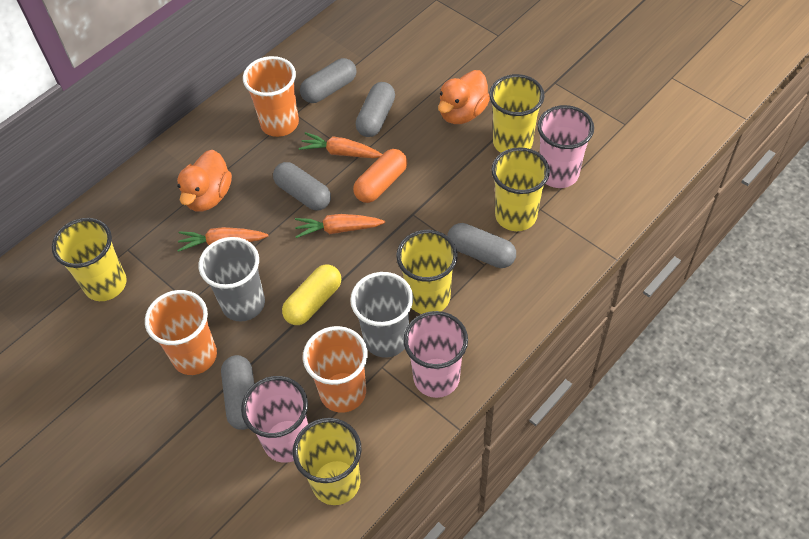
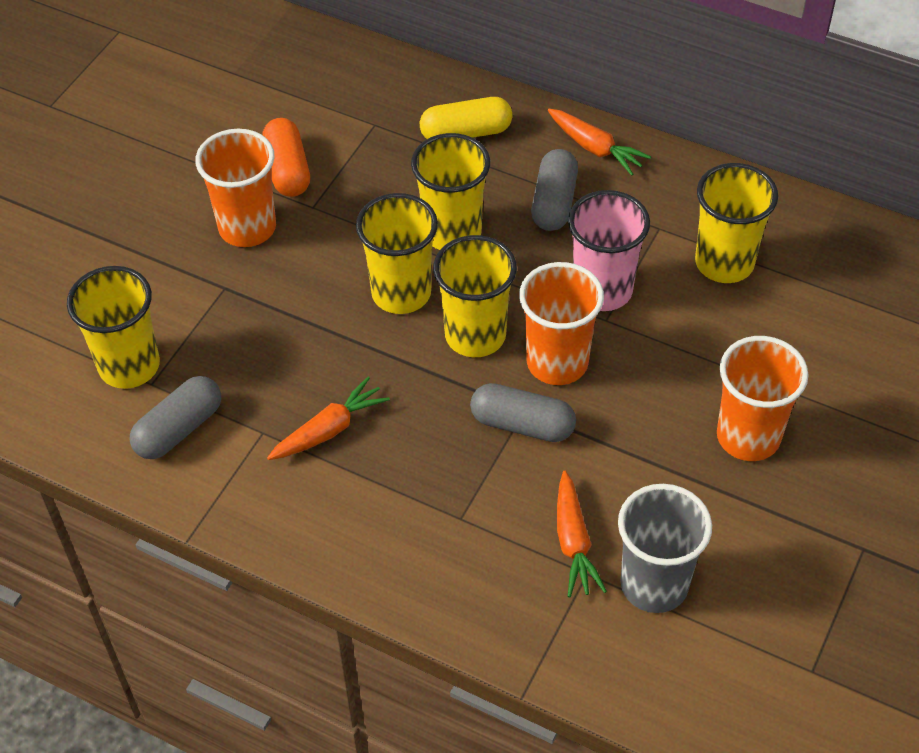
grey capsule: [221,355,254,430] [273,162,331,211] [300,58,356,103] [356,82,395,137] [447,223,516,268] = 5 -> [130,376,221,459] [470,383,576,442] [531,149,578,231] = 3
grey cup: [199,237,265,322] [350,272,413,358] = 2 -> [618,484,712,613] = 1
orange duck: [177,150,232,211] [438,70,490,124] = 2 -> none = 0
pink cup: [241,376,308,463] [403,311,468,398] [537,105,594,188] = 3 -> [568,190,650,311] = 1

